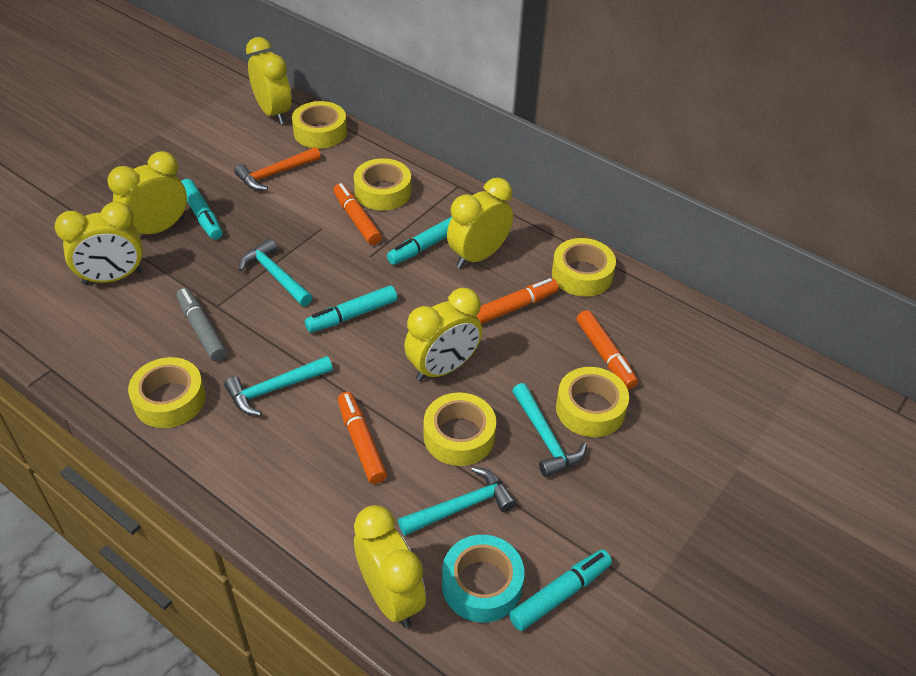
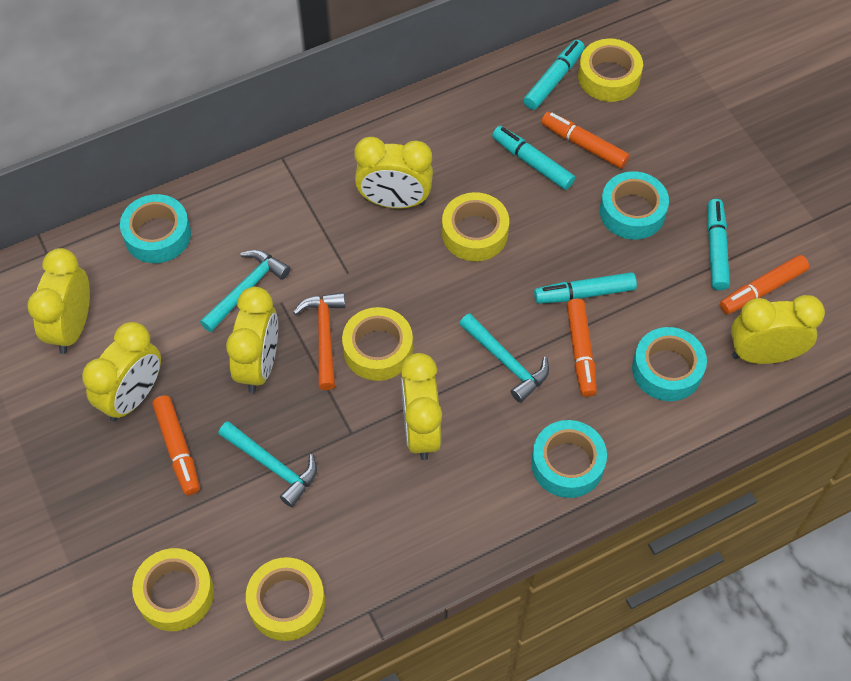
grey marker: [176,288,227,361] = 1 -> none = 0
turquoise hammer: [224,356,333,416] [239,239,312,306] [398,467,516,536] [512,383,587,477] = 4 -> [200,250,291,332] [218,421,317,507] [459,313,549,403] = 3
turquoise tape: [442,535,524,623] = 1 -> [120,194,191,263] [531,420,607,498] [600,171,669,240] [632,327,707,401] = 4
yellow tape: [128,357,205,428] [292,101,347,149] [354,158,411,211] [424,392,496,466] [552,238,616,297] [556,367,629,437] = 6 -> [132,548,214,631] [246,557,325,641] [342,307,413,381] [442,192,509,261] [578,39,643,102] = 5

